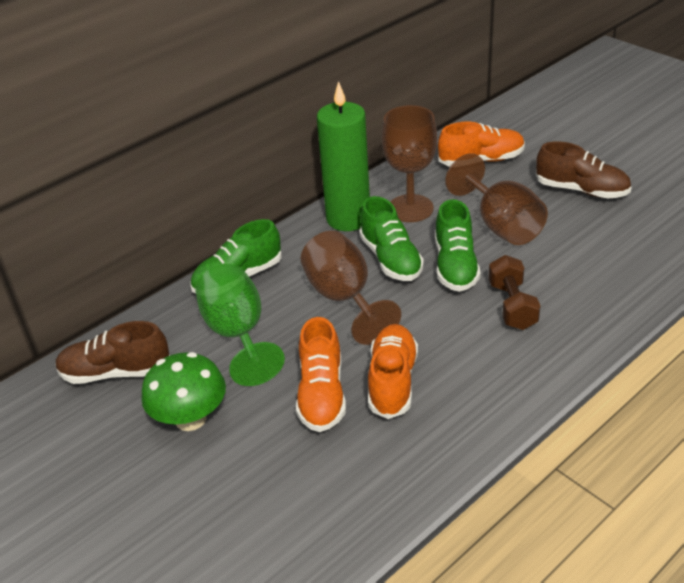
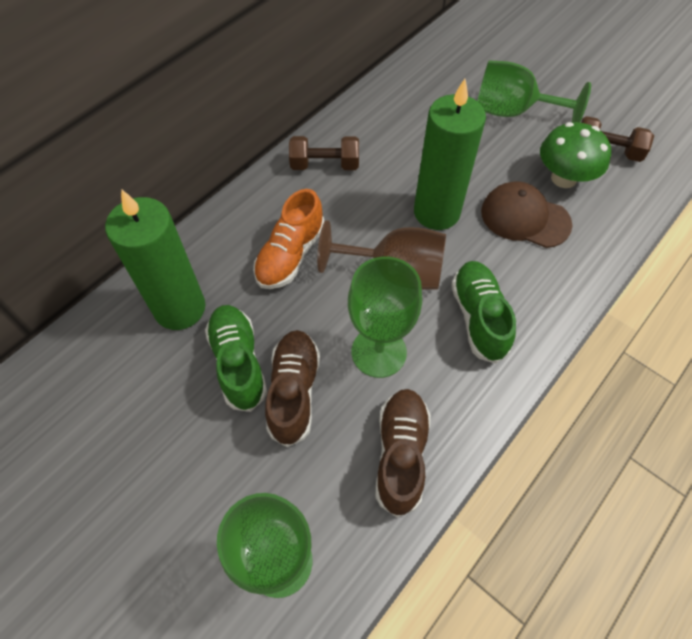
brown cap: none = 0 -> [481,181,572,248] = 1
brown dumbbell: [488,255,540,330] = 1 -> [289,136,359,170] [581,116,654,162] = 2
brown goblet: [301,231,401,345] [382,105,437,222] [445,153,548,245] = 3 -> [317,220,446,290] = 1
green candle: [317,81,370,231] = 1 -> [105,189,206,330] [414,79,486,230] = 2
green goblet: [195,264,285,386] = 1 -> [217,493,313,598] [348,257,422,378] [477,60,591,123] = 3
green shoe: [190,219,282,294] [359,196,424,281] [435,199,481,292] = 3 -> [205,305,267,412] [451,261,516,364] = 2
orange shoe: [296,317,346,432] [368,324,418,419] [438,122,525,166] = 3 -> [253,189,324,289] = 1

